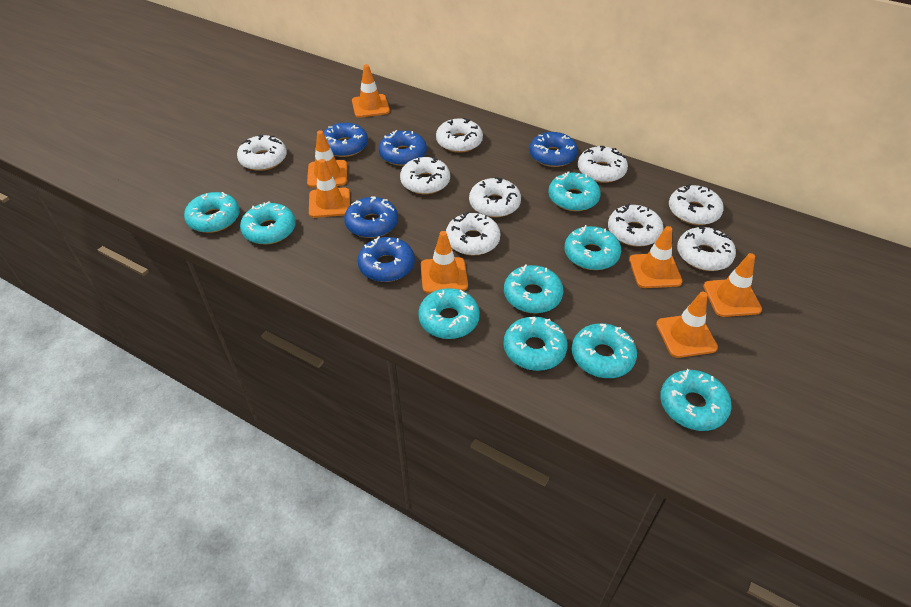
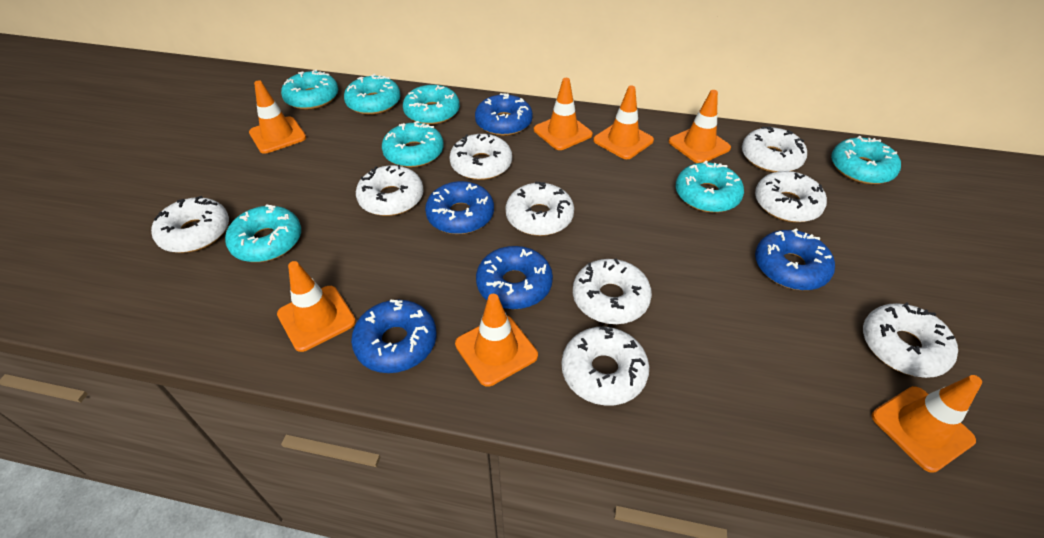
turquoise donut: [184,192,240,233] [240,201,296,245] [418,288,480,339] [504,264,563,313] [504,316,568,371] [549,171,601,211] [564,225,621,270] [572,323,637,378] [660,369,732,431] = 9 -> [225,204,301,262] [281,70,338,110] [344,74,401,115] [382,121,444,168] [403,85,460,125] [676,160,744,213] [831,136,901,184] = 7

